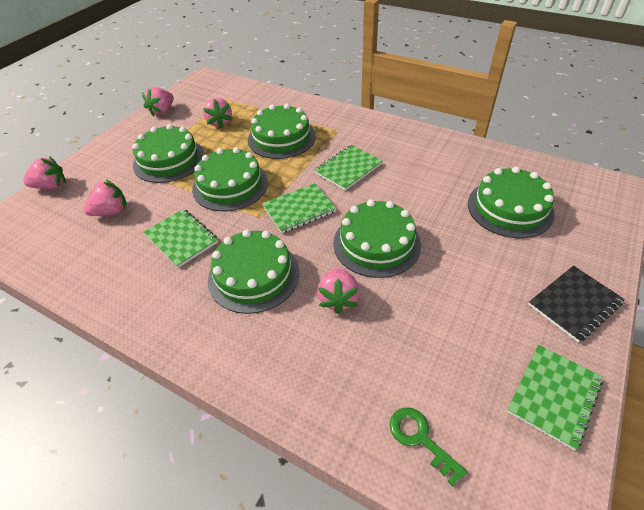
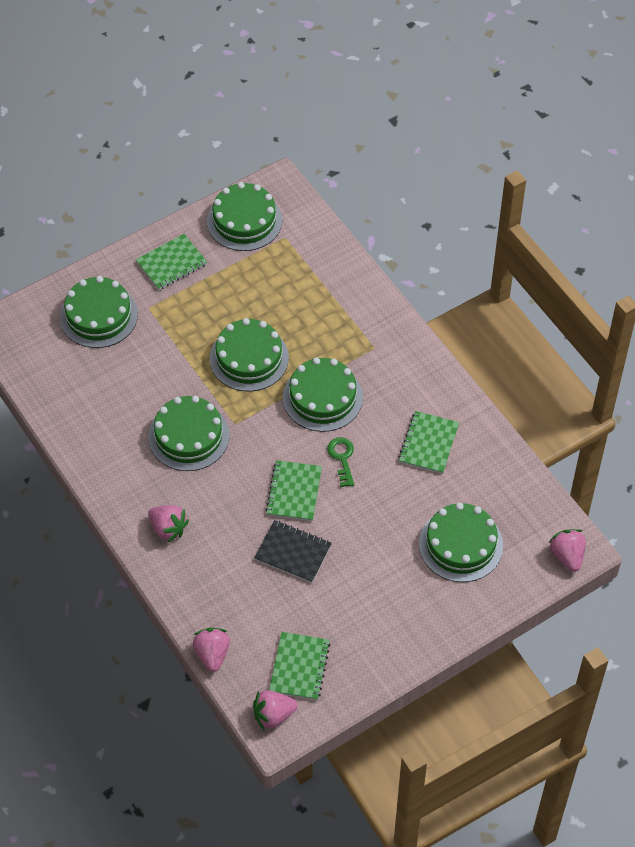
pink strawberry: [23,156,66,189] [83,180,127,216] [142,87,174,116] [203,98,233,129] [317,268,360,314] = 5 -> [148,505,189,543] [193,628,230,672] [253,690,297,730] [549,529,586,572] = 4

